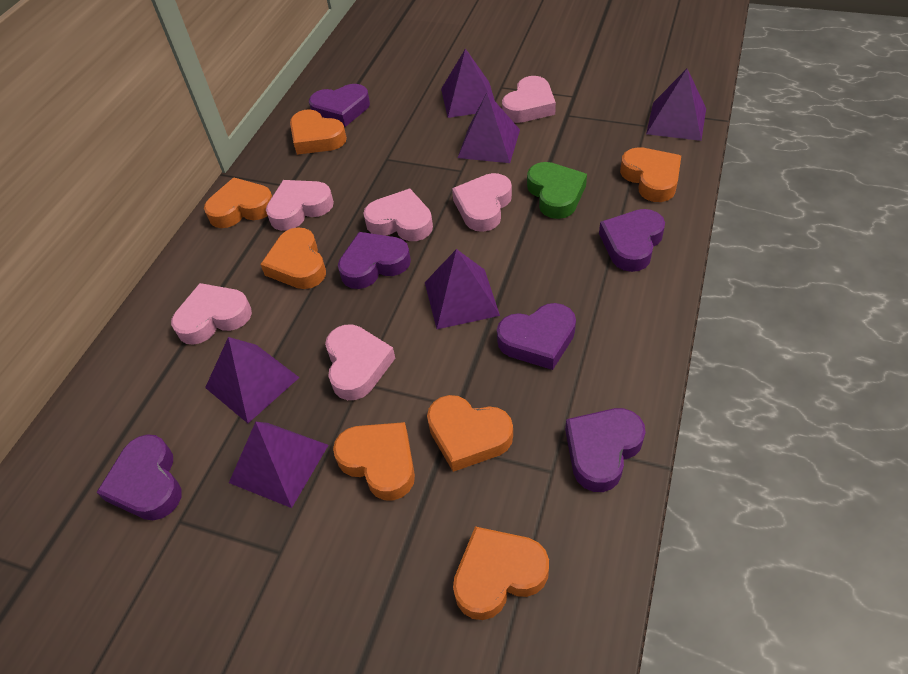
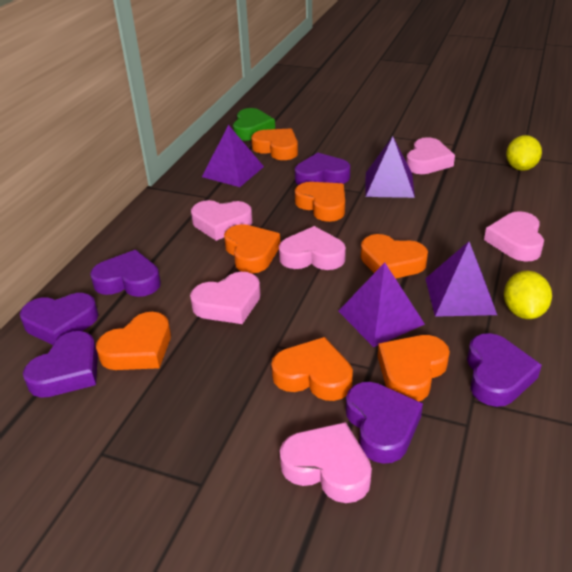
purple pyramid: [205,337,300,423] [229,422,328,508] [425,249,500,329] [441,48,495,118] [458,93,520,163] [646,69,706,141] = 6 -> [202,125,264,187] [338,262,425,347] [366,137,415,198] [425,241,497,317] = 4
yellow lemon: none = 0 -> [504,271,552,319] [506,135,542,171] = 2

